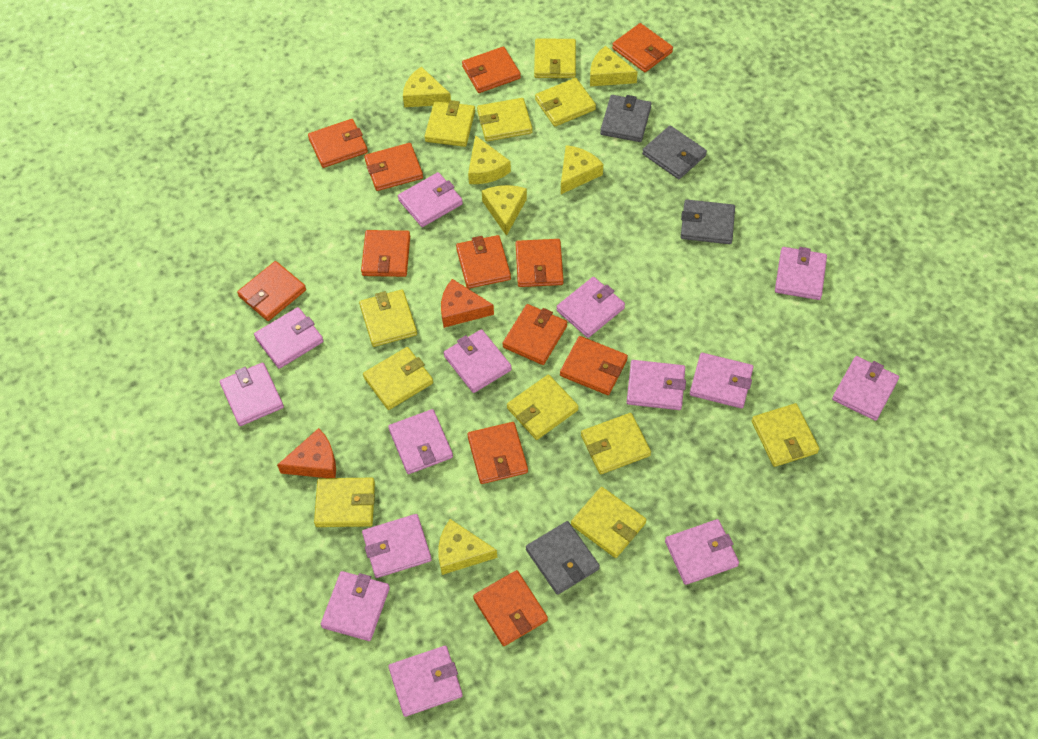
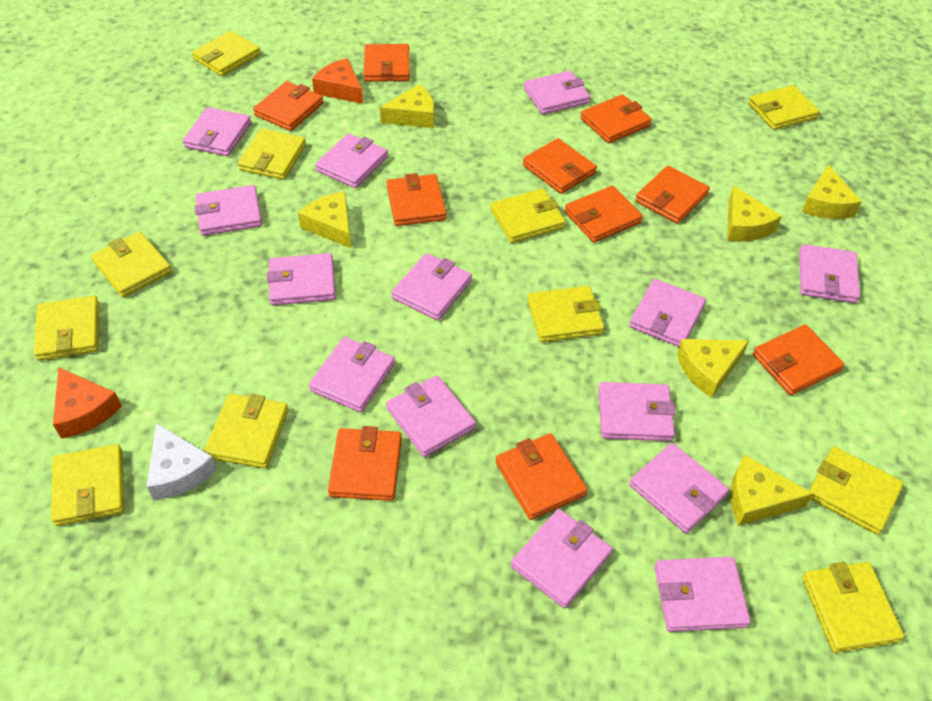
grey wallet: [526,521,600,595] [600,95,652,142] [642,126,707,179] [681,200,735,244] = 4 -> none = 0
orange wallet: [237,261,306,321] [308,119,368,168] [361,230,410,277] [364,143,423,191] [456,235,511,289] [462,47,521,93] [467,422,528,484] [473,570,548,646] [503,304,567,365] [516,239,563,287] [560,336,628,395] [612,23,673,72] = 12 -> [253,81,323,131] [328,426,402,501] [364,44,410,82] [387,173,447,226] [496,433,588,520] [523,138,597,194] [565,186,643,243] [580,94,652,143] [635,166,710,224] [753,325,845,395] = 10
white cheese: none = 0 -> [147,423,217,500] = 1

